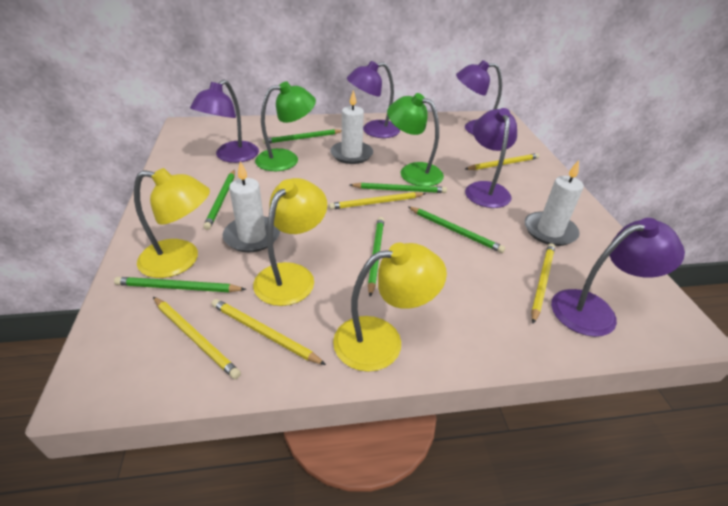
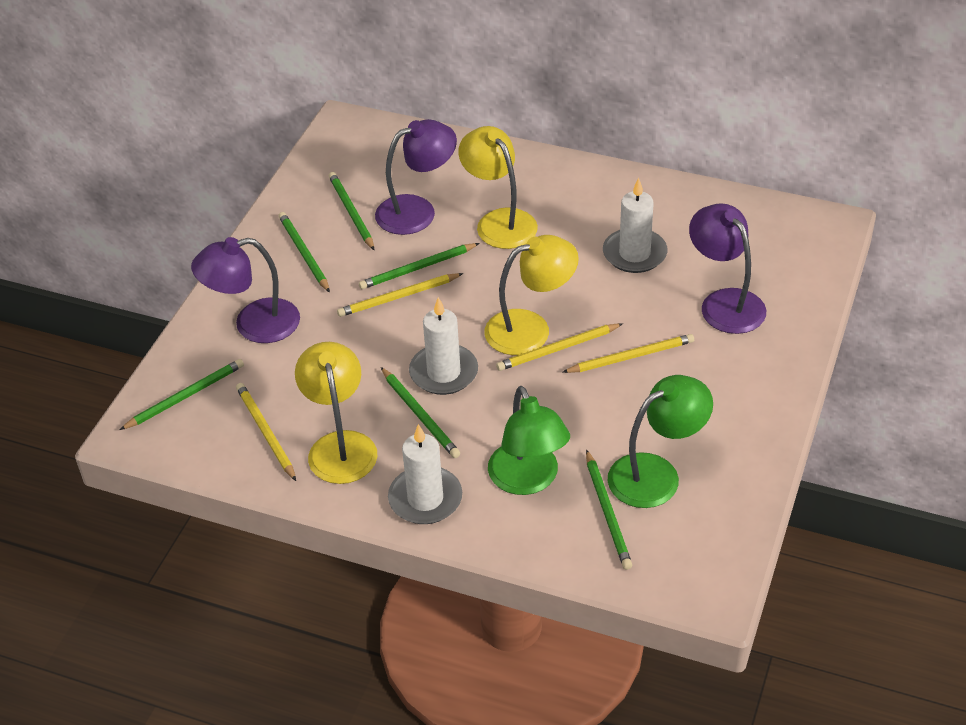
purple lamp: [190,80,259,163] [347,61,400,138] [456,60,502,134] [465,108,517,208] [551,218,685,337] = 5 -> [191,237,300,343] [375,119,457,235] [689,203,766,334] = 3
yellow pencil: [153,297,241,379] [212,299,326,365] [329,192,426,210] [465,153,539,170] [531,243,555,324] = 5 -> [236,383,296,481] [337,273,463,317] [496,323,623,371] [563,334,694,373] = 4

